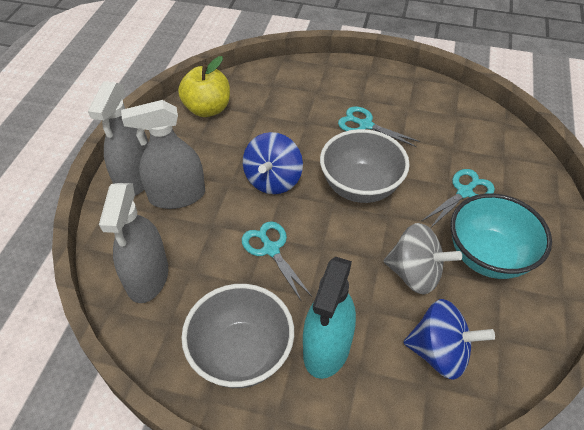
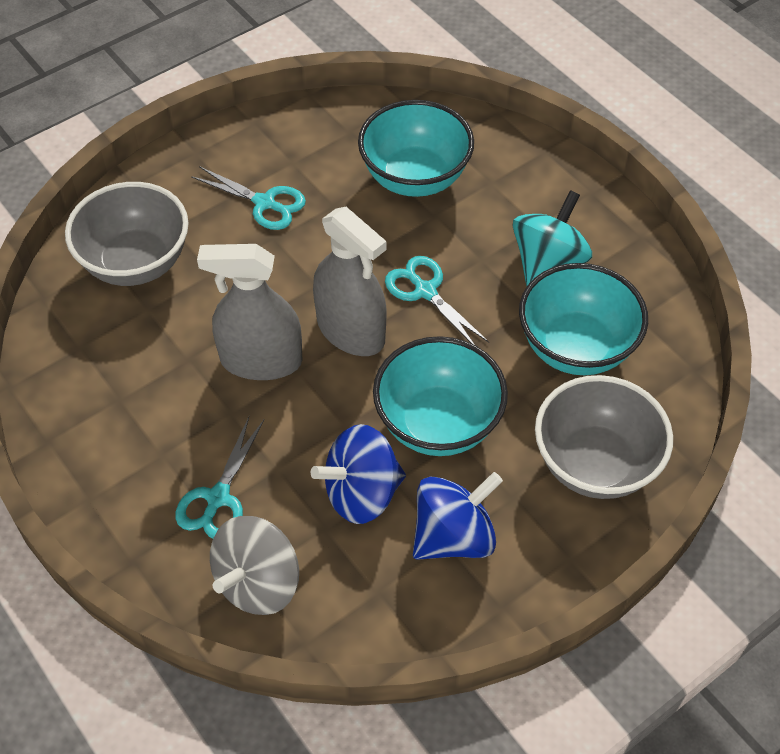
grey spray bottle: [88,81,149,196] [99,183,168,303] [121,100,205,209] = 3 -> [197,244,303,380] [313,207,387,356] = 2
turquoise bowl: [451,193,552,279] = 1 -> [358,100,474,197] [373,336,508,456] [519,263,648,375] = 3
turquoise spinning top: none = 0 -> [513,190,592,286] = 1
turquoise spray bottle: [303,257,356,379] = 1 -> none = 0
yellow apple: [178,56,230,117] = 1 -> none = 0

